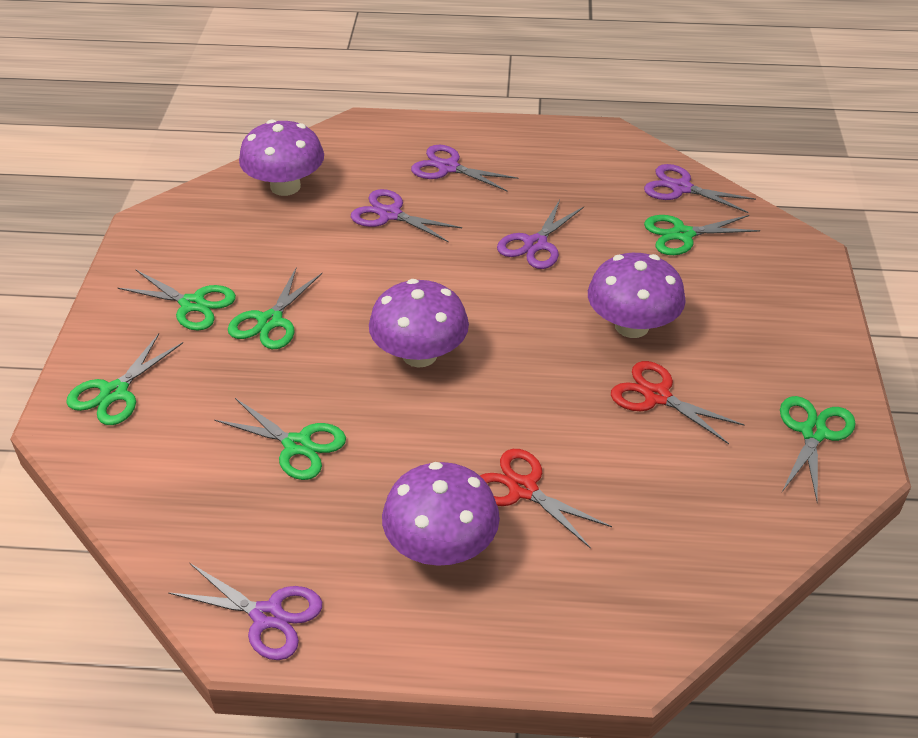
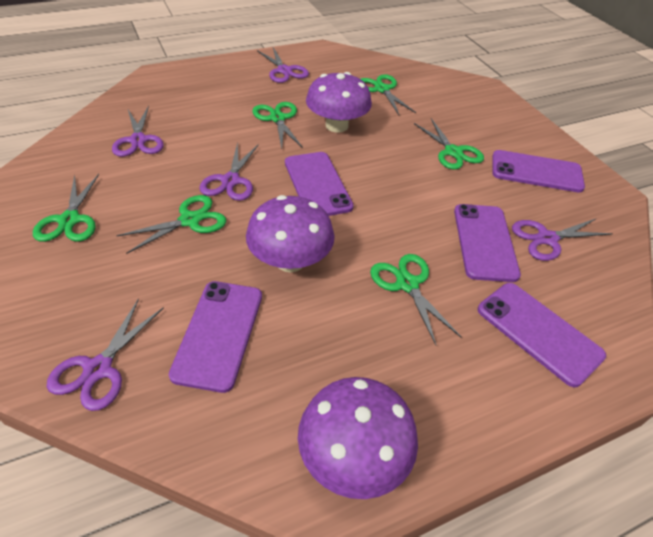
purple mushroom: [239,119,324,196] [369,279,469,368] [382,462,500,566] [588,253,686,338] = 4 -> [246,195,335,272] [298,377,418,499] [306,72,372,133] = 3
purple phone: none = 0 -> [169,281,262,393] [285,152,354,216] [454,204,521,282] [478,283,606,387] [492,150,585,193] = 5
red scissors: [480,449,612,549] [611,361,745,444] = 2 -> none = 0

